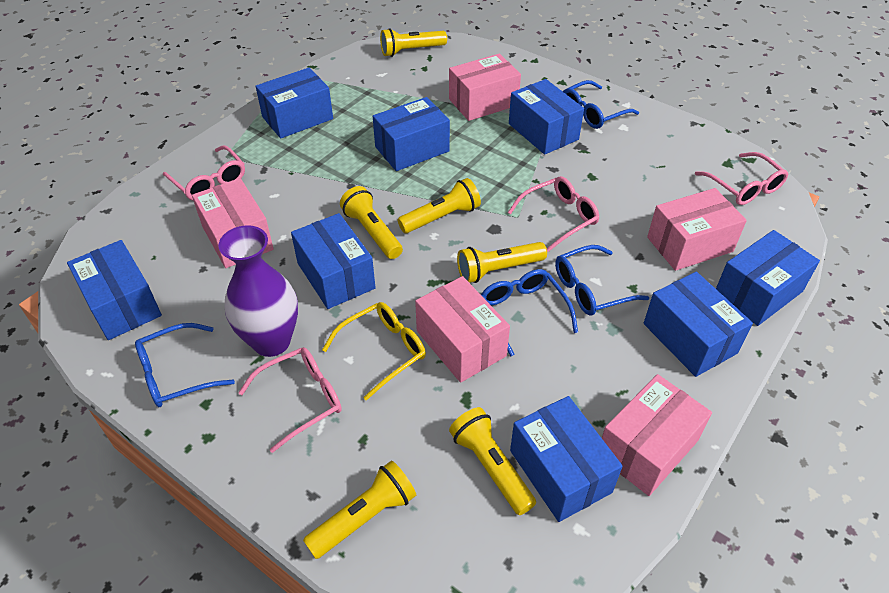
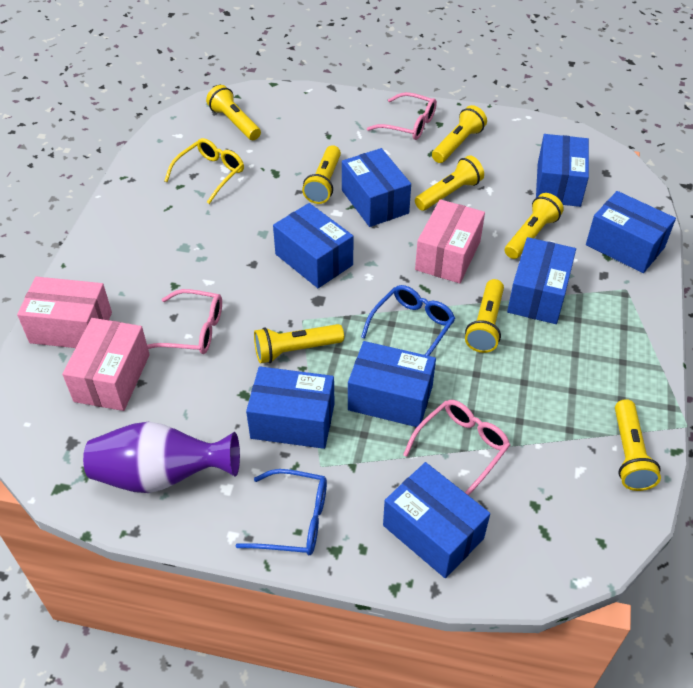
blue glasses: [135,323,235,407] [481,269,578,357] [555,245,649,316] [563,80,639,129] = 4 -> [236,469,327,555] [361,285,455,356] = 2
pink box: [192,178,274,268] [415,276,510,383] [449,54,521,121] [602,374,712,496] [647,188,747,271] = 5 -> [17,277,112,348] [62,318,150,411] [415,199,485,283] = 3
pink glasses: [163,145,245,200] [238,347,342,453] [508,176,599,252] [695,152,788,205] = 4 -> [147,289,222,354] [367,92,437,140] [403,400,510,496] = 3
yellow flashlight: [303,461,416,559] [340,186,403,259] [380,28,447,57] [398,178,481,233] [449,407,536,515] [457,242,547,283] = 6 -> [206,85,261,140] [254,324,344,363] [302,145,341,204] [415,155,484,211] [432,105,487,163] [465,279,504,353] [505,193,564,259] [615,399,661,491] = 8

